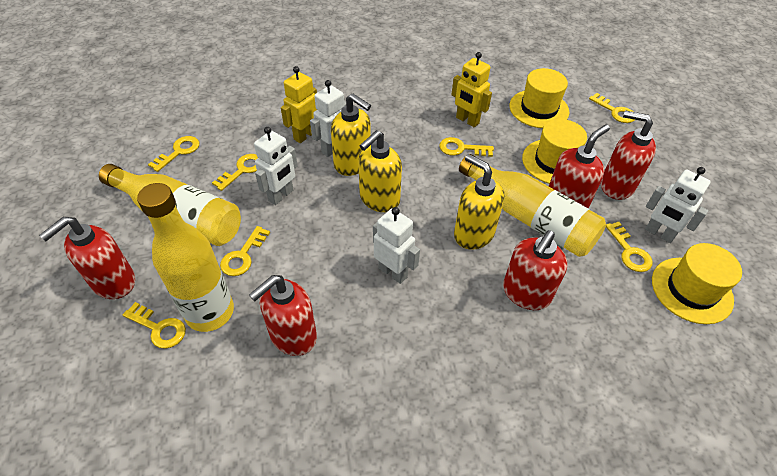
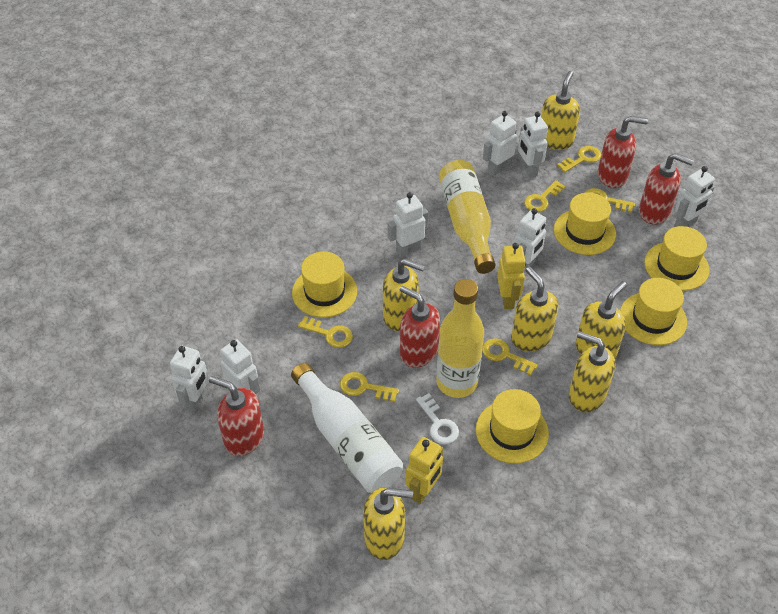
red soap dispenser: [39,217,135,299] [249,275,317,356] [503,230,568,310] [549,124,610,209] [601,110,656,200] = 5 -> [209,376,264,456] [400,286,440,368] [598,116,648,188] [639,153,694,225] = 4
white bottle: none = 0 -> [291,363,403,493] = 1
white key: none = 0 -> [416,393,459,444] = 1
white robot: [254,127,298,205] [310,80,346,157] [373,207,420,284] [645,167,711,243] = 4 -> [170,346,209,412] [220,339,261,394] [388,192,428,257] [483,111,517,176] [514,208,547,273] [518,111,548,178] [674,166,715,227] = 7
yellow bottle: [99,164,241,246] [137,183,234,332] [459,154,606,257] = 3 -> [436,279,484,398] [439,160,496,274] = 2
yellow hat: [509,68,569,128] [522,119,587,184] [652,243,742,324] = 3 -> [292,252,357,318] [476,389,549,464] [554,192,616,255] [620,278,687,345] [644,226,709,291] = 5
yellow key: [123,302,186,349] [148,136,199,172] [212,154,258,191] [220,226,270,276] [439,137,494,157] [589,93,635,123] [606,222,652,272] = 7 -> [298,316,353,348] [340,372,399,402] [482,338,538,376] [524,180,566,212] [557,146,601,172] [585,188,635,213] = 6
yellow soap dispenser: [331,94,371,176] [358,130,402,212] [454,154,504,250] = 3 -> [363,487,413,560] [383,259,425,331] [511,267,558,352] [541,71,580,150] [569,331,615,412] [576,281,627,359] = 6

